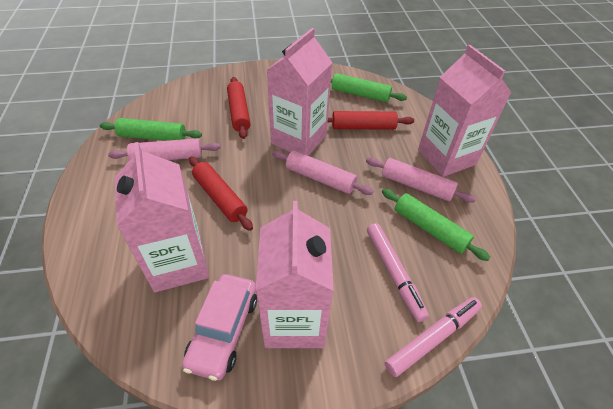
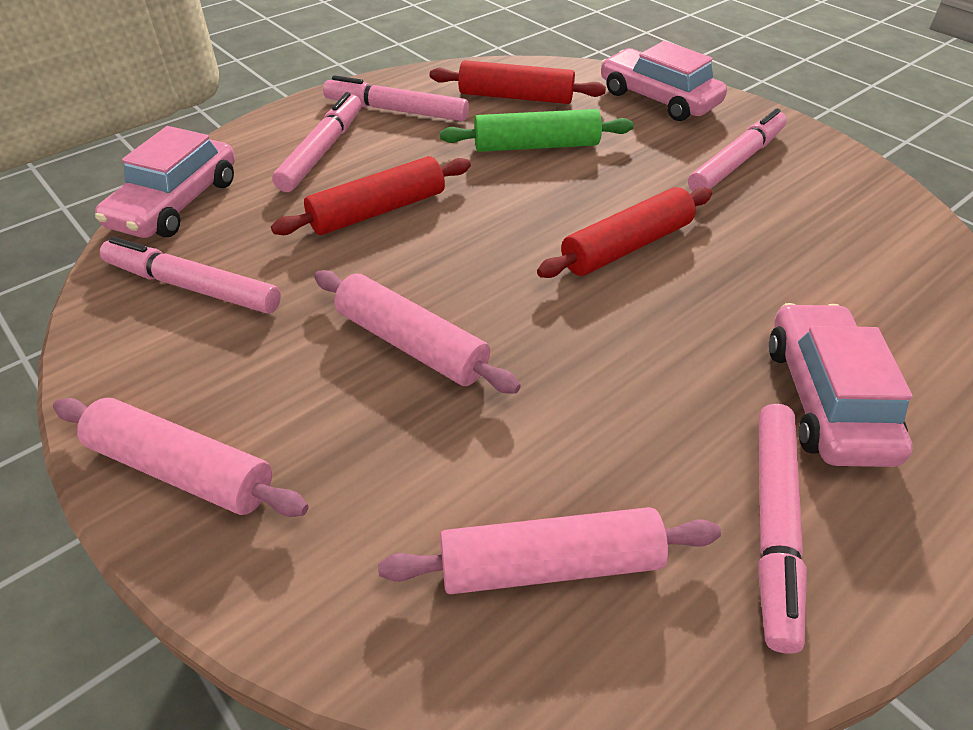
green rolling pin: [100,118,202,141] [331,73,407,102] [382,189,490,261] = 3 -> [440,109,634,152] = 1
pink car: [182,274,257,381] = 1 -> [95,126,235,238] [601,41,727,121] [769,303,913,467] = 3
pink carton: [114,142,209,292] [256,201,334,348] [267,28,333,156] [418,45,512,177] = 4 -> none = 0
pink marker: [367,223,429,322] [385,297,482,377] = 2 -> [100,237,281,314] [272,92,362,192] [323,75,469,121] [688,108,787,192] [758,404,807,654] = 5

